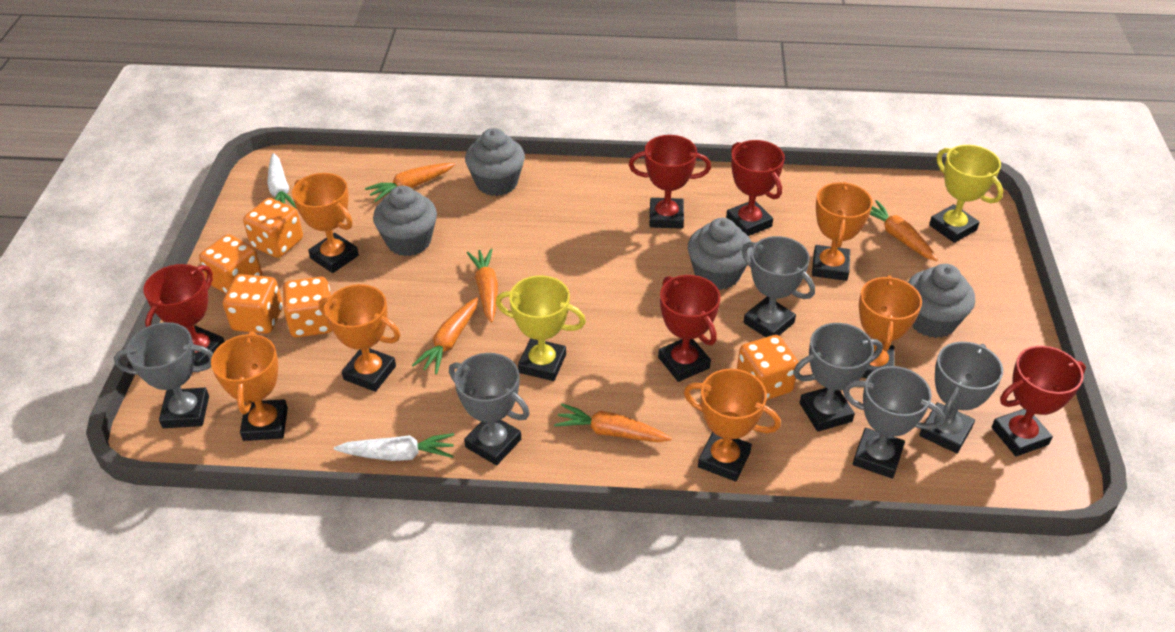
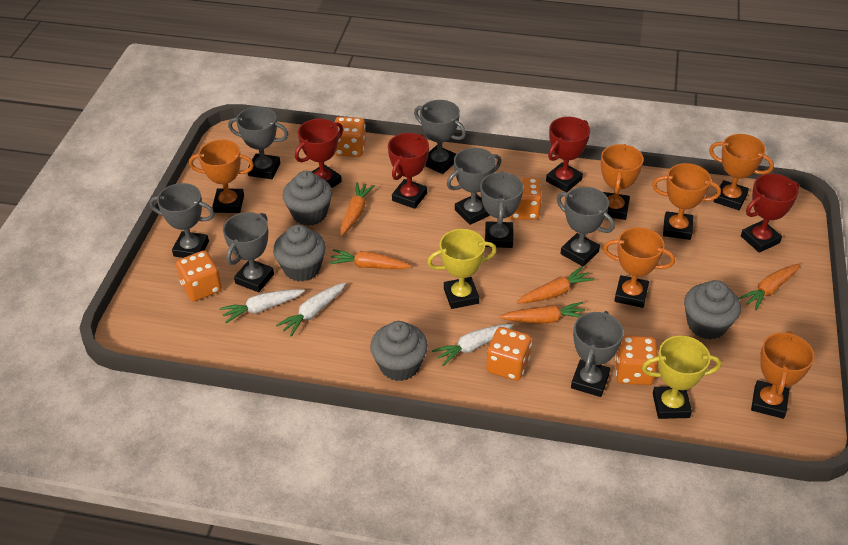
grey trophy: [114,322,213,428] [449,353,530,466] [742,236,815,337] [793,323,883,432] [843,366,945,479] [919,341,1003,453] = 6 -> [149,183,215,258] [223,212,274,292] [228,106,288,179] [414,100,466,174] [447,148,501,225] [480,171,523,248] [557,187,615,267] [571,311,624,397] = 8
red trophy: [143,264,225,366] [629,135,711,229] [658,275,721,382] [726,140,785,236] [992,346,1086,456] = 5 -> [295,119,343,188] [388,133,429,209] [546,117,590,192] [741,174,799,253] = 4
white carrot: [267,153,297,209] [334,433,454,461] = 2 -> [220,289,305,323] [276,282,346,337] [432,324,513,366] = 3

